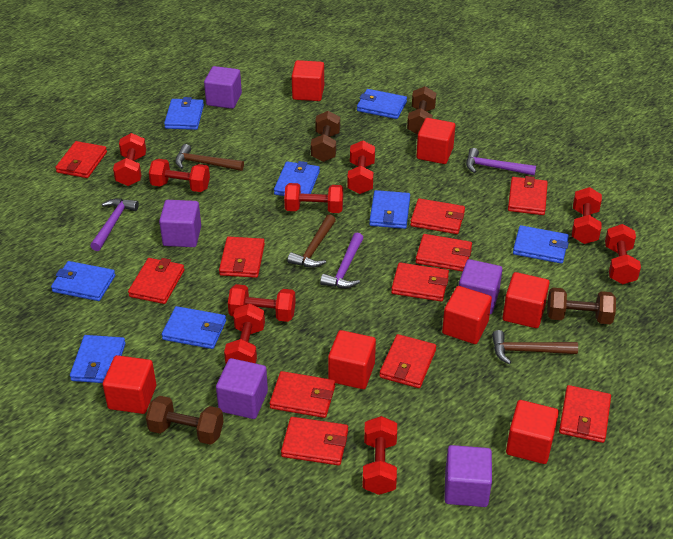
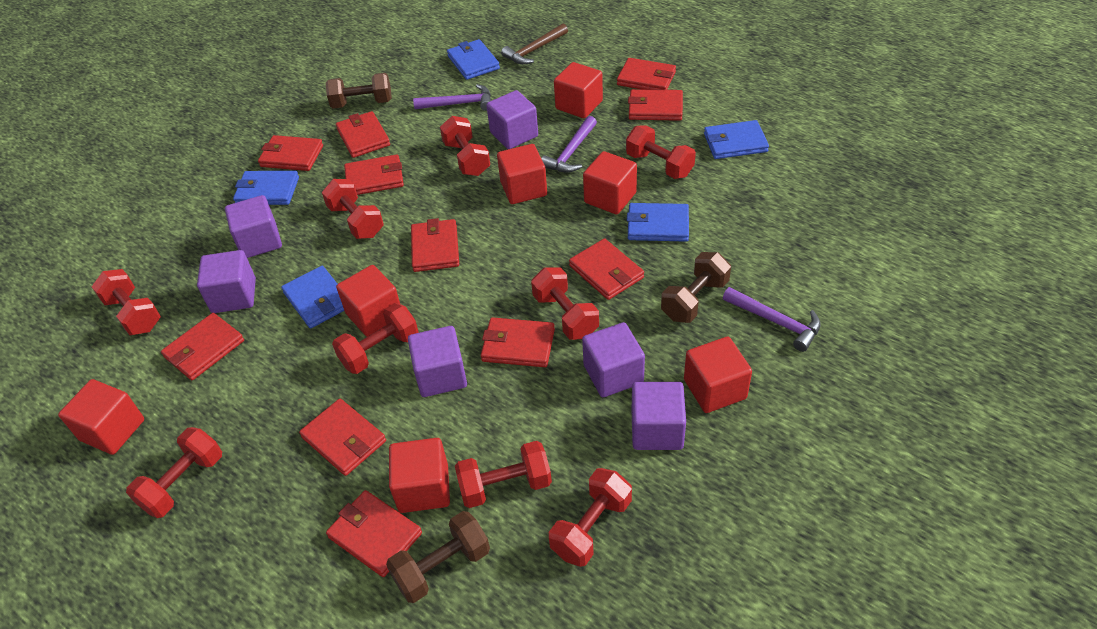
blue wallet: [51,261,115,301] [70,335,126,383] [162,306,226,349] [164,97,204,130] [274,161,320,196] [357,89,407,119] [369,190,410,229] [513,225,569,264] = 8 -> [233,171,299,205] [281,266,344,328] [447,39,500,80] [627,203,689,242] [704,120,769,159] = 5
brown dumbbell: [146,396,224,445] [311,111,340,162] [407,86,436,135] [547,288,616,324] = 4 -> [326,73,392,109] [386,511,490,603] [661,252,731,323] = 3
brown hammer: [175,144,244,171] [287,214,336,268] [492,330,578,364] = 3 -> [501,24,568,64] = 1
purple cube: [159,200,201,247] [204,66,242,109] [216,358,268,419] [445,445,492,507] [459,259,502,314] = 5 -> [197,250,256,313] [225,195,282,258] [408,326,467,397] [486,90,538,149] [582,322,645,397] [632,382,686,450] = 6

